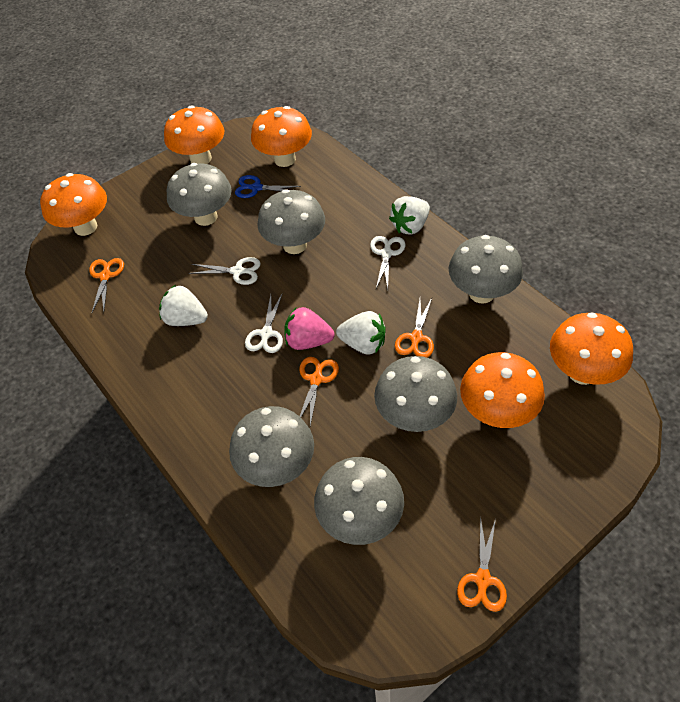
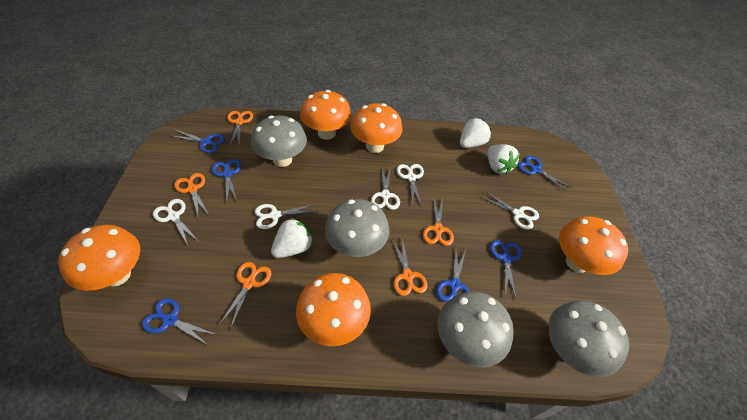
blue scissors: [235,175,301,198] = 1 -> [142,298,217,345] [172,130,225,153] [212,159,241,201] [436,249,470,302] [490,240,522,298] [518,156,572,192] = 6
grey mushroom: [167,163,232,226] [229,406,314,487] [257,189,325,254] [314,457,404,545] [374,356,457,432] [448,235,523,303] = 6 -> [251,115,307,167] [325,199,389,257] [437,291,514,367] [548,301,629,377] = 4
orange scissors: [89,258,124,312] [299,357,339,426] [395,298,434,358] [457,516,507,612] = 4 -> [174,173,209,219] [219,262,271,327] [227,111,253,145] [392,238,427,296] [423,196,454,246] = 5
pink strawberry: [284,307,334,350] = 1 -> none = 0
white scissors: [189,257,261,285] [245,293,283,353] [370,236,405,289] = 3 -> [153,199,198,245] [255,204,316,229] [371,167,400,210] [397,164,424,207] [481,191,539,230] = 5

